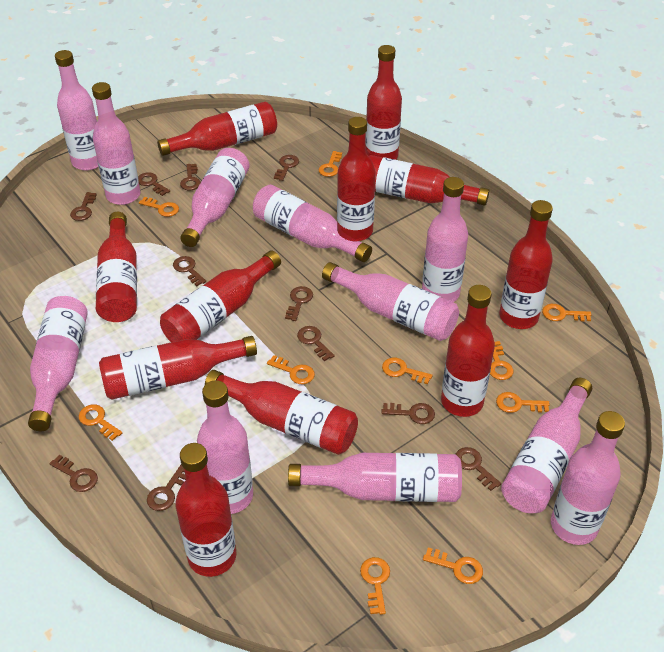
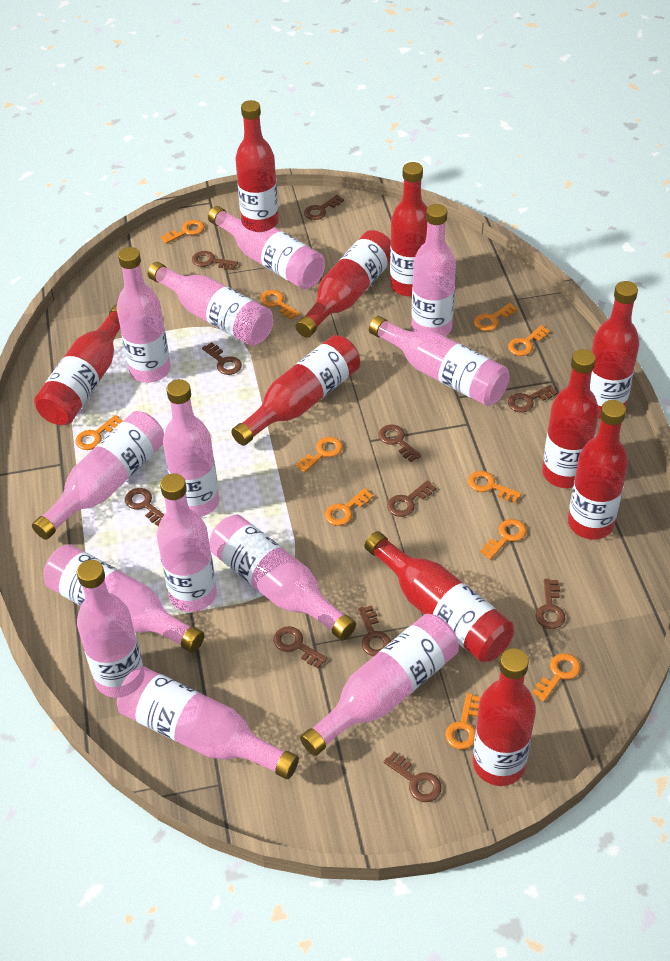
orange key: [79,404,122,441] [139,197,179,217] [267,355,315,384] [319,151,342,177] [360,557,390,615] [382,358,432,384] [423,547,483,584] [490,341,514,380] [496,392,550,413] [542,304,591,321] = 10 -> [75,415,123,450] [161,220,205,244] [260,290,300,320] [296,437,343,473] [325,488,374,526] [445,693,481,750] [468,471,522,503] [474,303,518,331] [480,519,527,560] [508,325,550,356] [532,653,581,702] = 11
pink bottle: [28,296,88,431] [55,50,99,171] [92,82,140,205] [180,148,249,247] [197,380,253,514] [253,185,372,262] [288,453,462,502] [322,262,459,341] [422,177,468,302] [501,378,592,513] [551,411,625,545] = 11 -> [32,411,164,540] [44,544,204,653] [77,560,143,698] [117,247,171,383] [117,666,299,779] [148,262,273,346] [157,473,217,612] [163,379,219,517] [208,206,325,289] [209,514,356,641] [300,614,459,756] [369,316,509,406] [412,204,456,336] = 13
red bottle: [96,212,137,322] [99,336,257,400] [157,102,277,156] [160,250,281,342] [175,443,236,577] [205,370,358,455] [337,117,376,241] [365,45,402,160] [369,155,490,206] [441,285,495,417] [499,200,553,329] = 11 -> [34,304,120,425] [231,335,360,446] [235,100,279,227] [296,230,391,338] [365,531,514,662] [390,162,427,297] [473,648,536,786] [542,349,599,488] [568,400,628,540] [590,281,639,419] = 10

